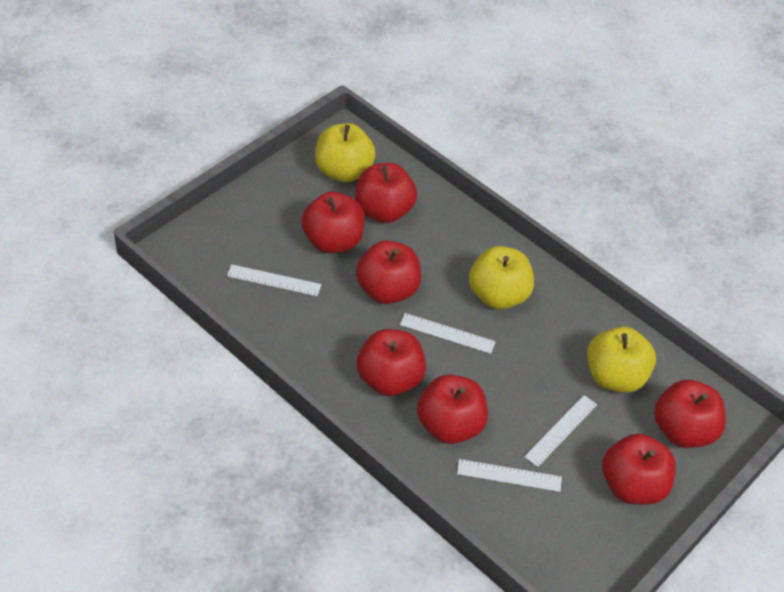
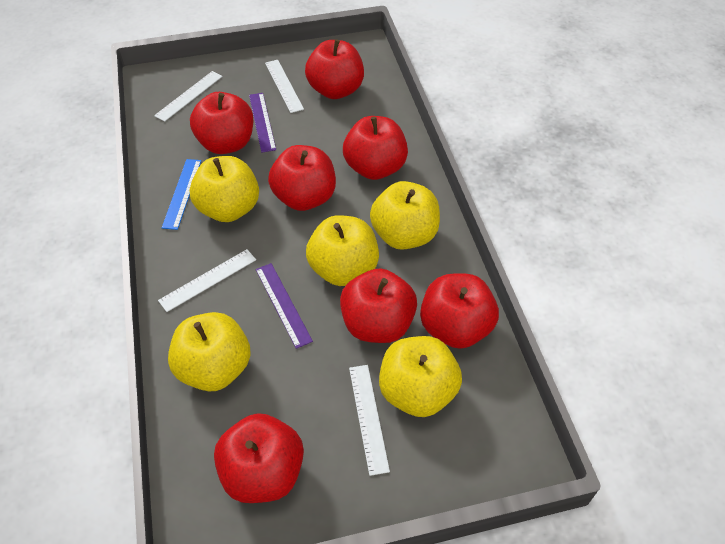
blue ruler: none = 0 -> [162,159,201,230] = 1
purple ruler: none = 0 -> [249,93,276,153] [256,263,313,349] = 2
yellow apple: [315,123,376,182] [469,246,534,309] [587,327,656,393] = 3 -> [168,312,251,392] [190,156,259,222] [306,215,379,286] [370,181,440,250] [379,336,462,417] = 5

